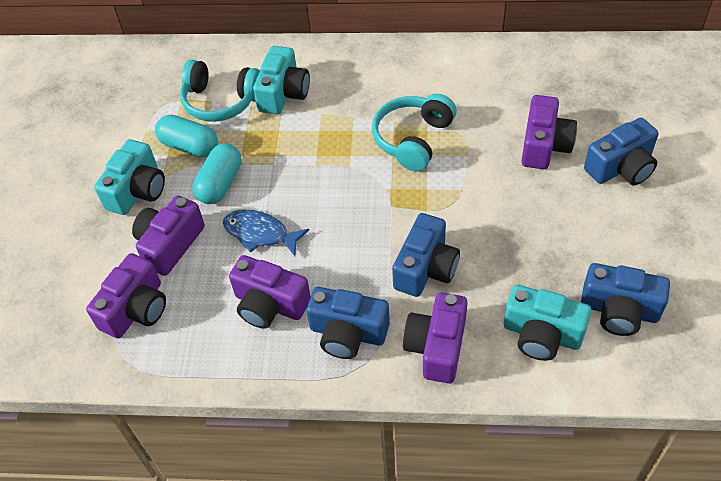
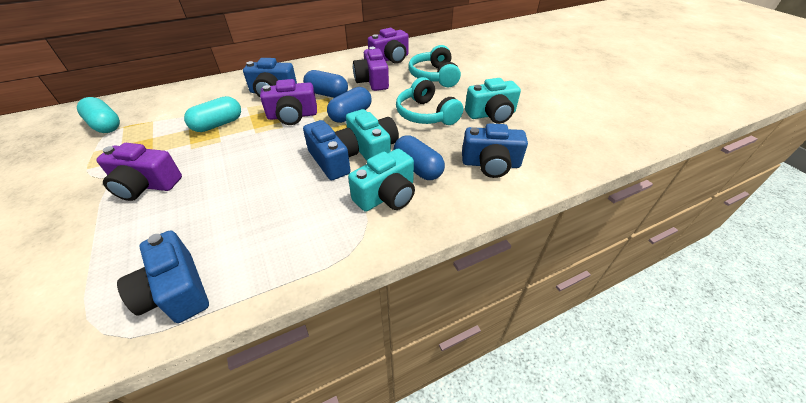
blue capsule: none = 0 -> [303,70,348,98] [327,87,372,123] [393,135,445,180] = 3
blue fish: [223,210,309,256] = 1 -> none = 0
purple camera: [86,253,166,338] [132,196,205,276] [229,255,311,329] [403,293,468,384] [521,95,577,169] = 5 -> [96,143,182,201] [260,79,317,125] [353,47,389,91] [368,28,409,64] = 4

